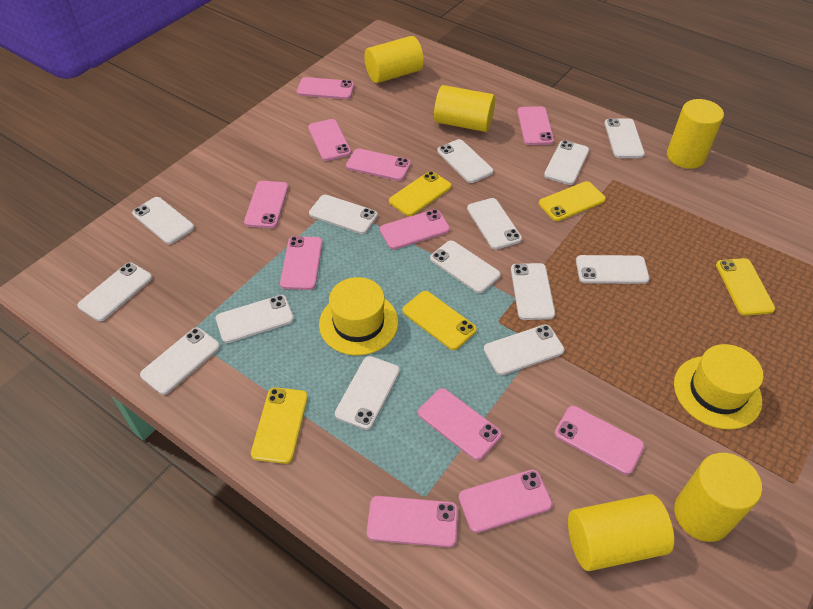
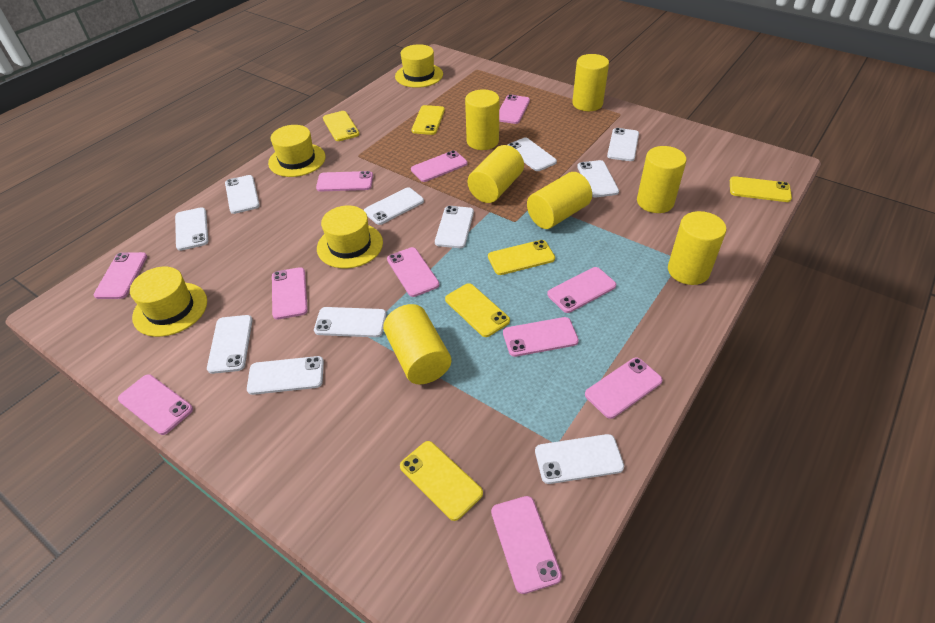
white phone: [78,262,152,321] [132,197,194,244] [140,328,220,395] [216,295,294,343] [309,195,378,234] [335,356,400,430] [430,241,501,293] [437,139,493,183] [467,198,522,250] [484,324,564,375] [511,263,555,320] [544,140,589,185] [576,255,650,284] [604,118,645,158] = 14 -> [175,207,208,251] [207,315,253,374] [225,175,260,214] [247,356,324,395] [314,307,387,337] [364,187,424,225] [435,206,474,248] [508,138,557,171] [535,434,624,484] [577,160,619,197] [607,128,639,161] = 11
yellow cylinder: [364,36,424,83] [434,85,495,132] [568,494,674,571] [667,99,724,169] [674,453,762,542] = 5 -> [383,304,451,384] [465,89,499,150] [468,145,524,203] [527,172,592,229] [572,54,609,111] [637,146,687,213] [668,211,727,285] = 7
yellow hat: [319,277,398,356] [674,344,763,430] = 2 -> [130,267,207,337] [268,125,326,177] [317,206,383,268] [395,44,443,88] = 4
yellow phone: [251,387,308,464] [389,171,451,216] [402,291,477,350] [539,181,606,221] [716,258,775,316] = 5 -> [323,111,360,141] [400,441,483,521] [412,105,445,135] [445,283,510,337] [488,240,555,275] [730,176,792,202] = 6

